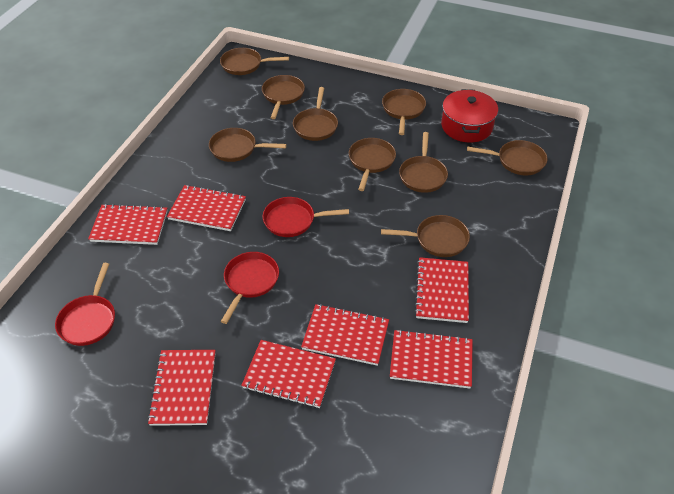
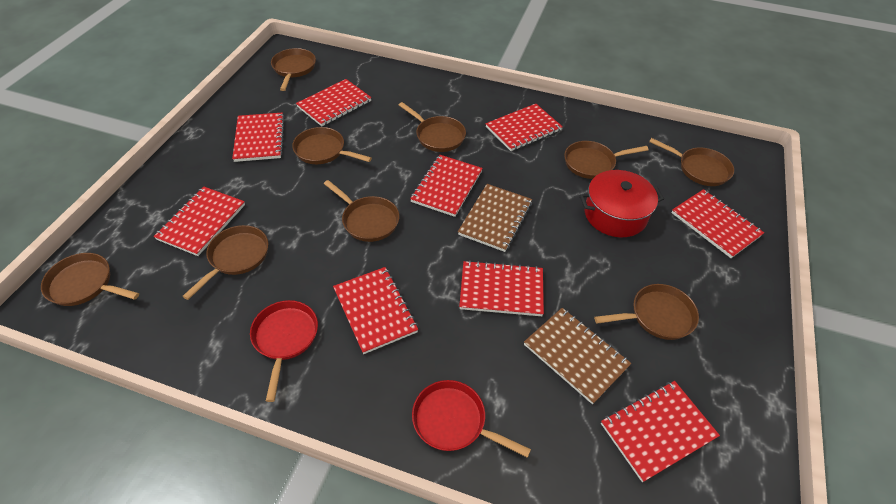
brown notebook: none = 0 -> [458,184,532,252] [524,308,631,404] = 2
red notebook: [88,204,168,245] [147,350,216,426] [167,185,246,231] [241,340,336,408] [301,304,389,366] [390,329,473,388] [414,257,469,323] = 7 -> [154,187,245,256] [232,113,284,162] [296,79,372,126] [333,267,418,354] [410,155,483,217] [459,260,544,316] [486,104,563,151] [601,381,720,482] [671,189,764,258] = 9
red pan: [55,263,115,346] [221,252,279,324] [263,197,349,237] = 3 -> [250,300,318,402] [412,380,531,458] = 2

